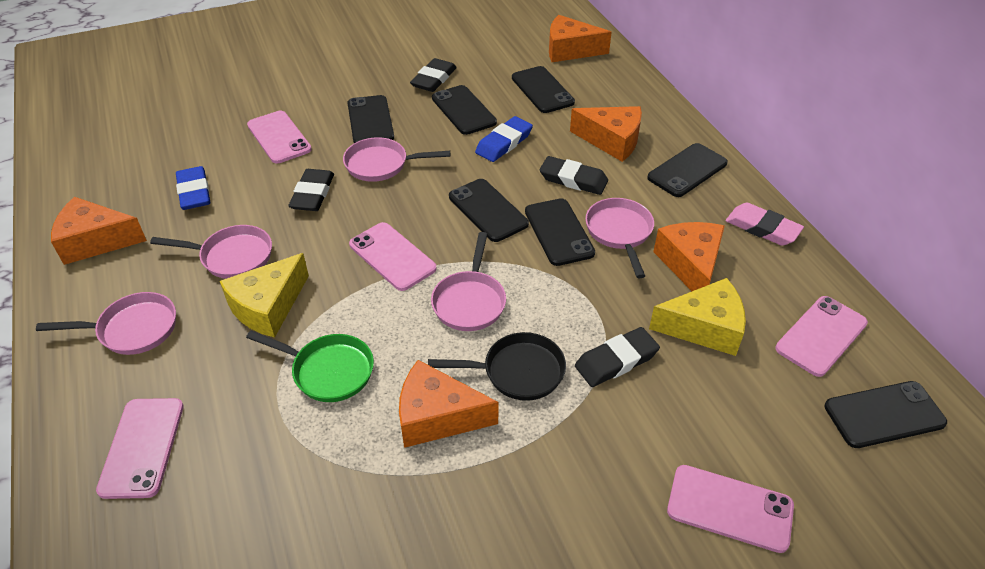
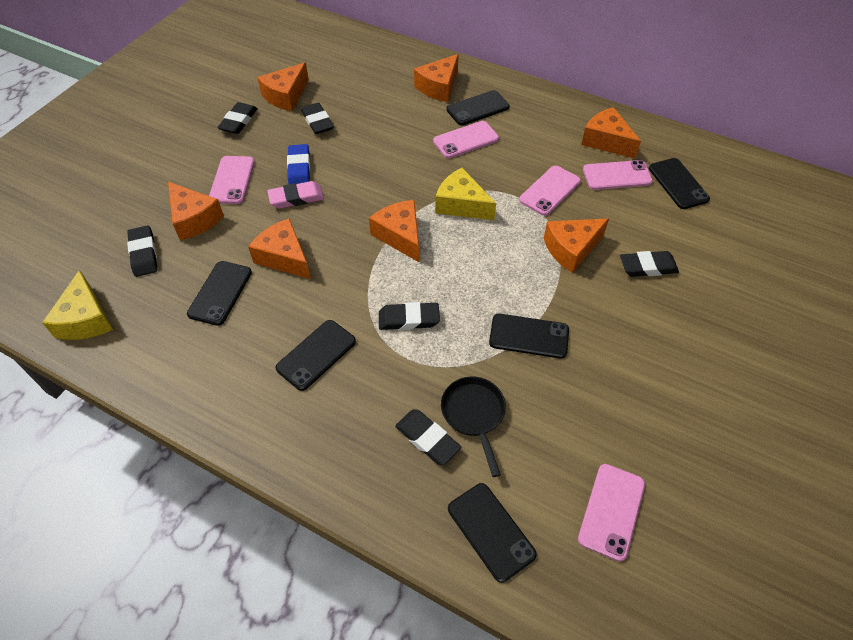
black eraser: [288,169,334,211] [410,58,457,92] [539,156,608,195] [575,327,660,387] = 4 -> [127,225,158,277] [217,102,258,134] [301,102,334,134] [379,302,440,330] [395,409,461,465] [620,251,679,277] = 6
black phone: [348,95,394,143] [432,85,497,135] [449,179,529,242] [512,66,575,113] [525,198,595,266] [647,143,728,197] [824,381,947,448] = 7 -> [187,261,252,326] [275,320,356,391] [446,90,509,125] [448,483,537,583] [489,314,569,359] [649,158,710,209] = 6
blue eraser: [176,166,210,210] [475,116,533,162] = 2 -> [287,144,310,184] = 1
green pan: [246,330,374,402] = 1 -> none = 0
orange cheese: [51,197,147,265] [399,360,499,448] [549,15,612,62] [570,106,642,162] [653,222,725,291] = 5 -> [168,182,224,241] [248,218,311,279] [257,62,309,111] [369,200,419,262] [414,54,459,102] [544,219,609,273] [581,107,641,159] = 7
pink pan: [36,292,176,355] [150,225,272,279] [343,137,450,182] [431,232,506,331] [585,198,654,278] = 5 -> none = 0

